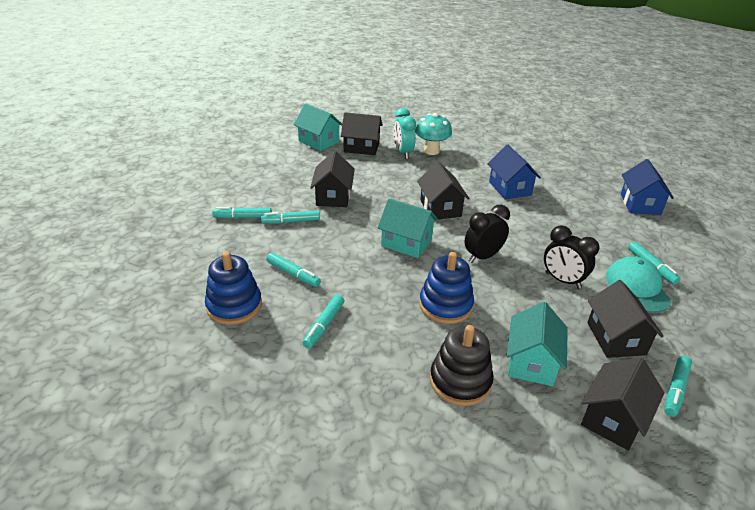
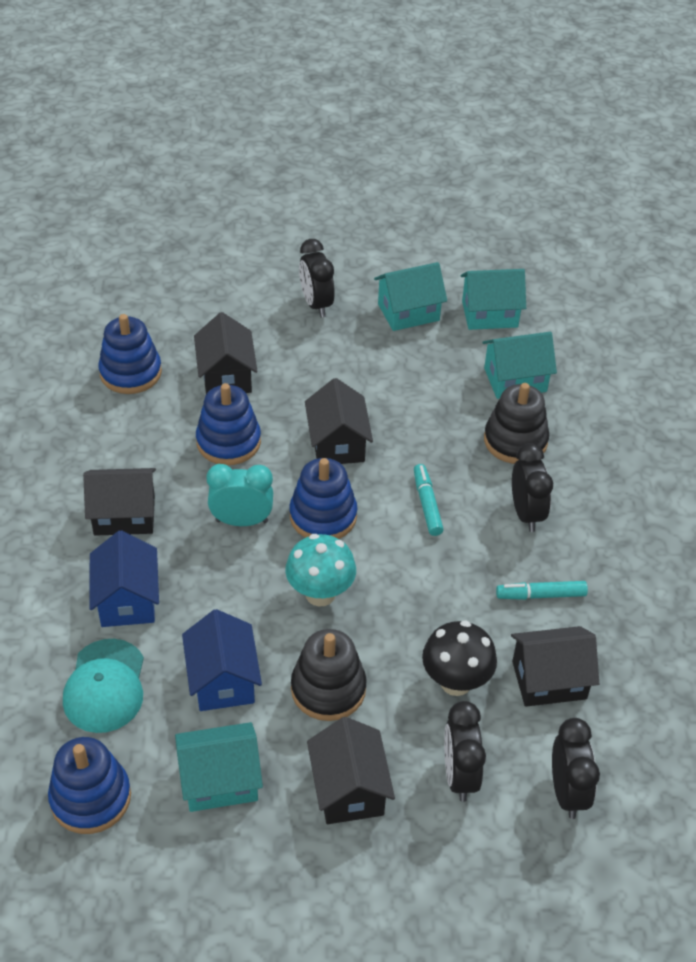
black clock: [464,205,510,263] [544,225,600,289] = 2 -> [299,239,335,317] [444,701,486,802] [512,443,553,532] [552,718,600,819] = 4
black mushroom: none = 0 -> [422,620,497,696] = 1
black stacking toy: [430,325,494,406] = 1 -> [291,629,367,721] [484,383,549,464] = 2
blue stacking toy: [205,251,262,325] [419,252,474,324] = 2 -> [48,737,131,834] [98,314,162,394] [196,383,261,465] [289,458,357,539] = 4
turquoise house: [294,104,342,151] [378,199,438,258] [507,302,568,386] = 3 -> [175,722,263,812] [374,262,447,331] [461,269,526,330] [482,332,557,399] = 4
turquoise marker: [212,207,272,218] [261,210,320,224] [267,253,321,287] [303,294,344,348] [628,241,680,285] [664,356,692,417] = 6 -> [414,464,444,536] [496,581,588,600] = 2

